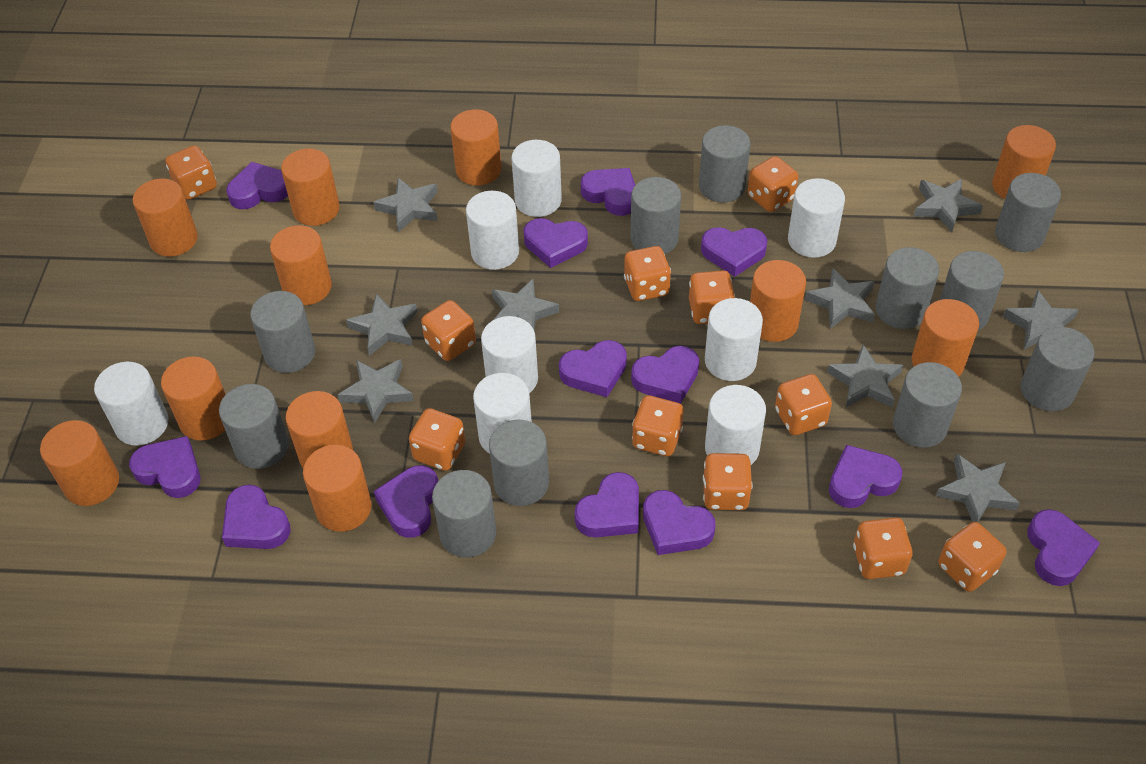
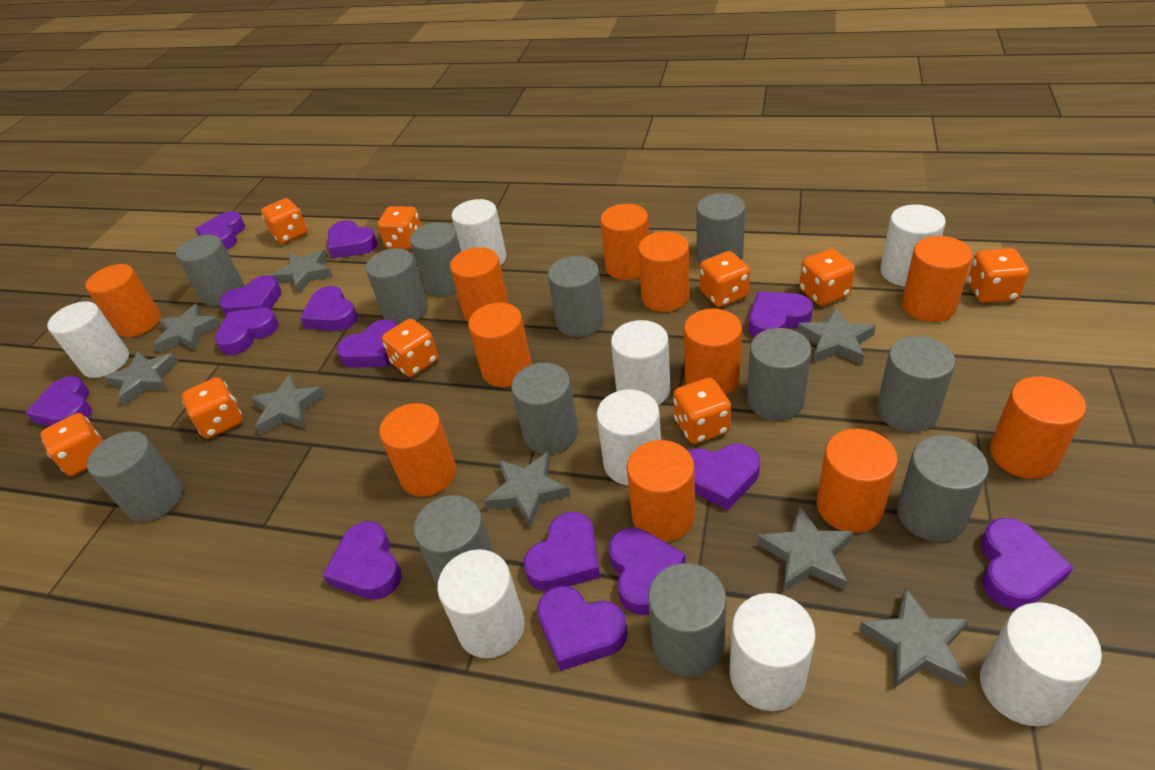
grey cylinder: [219,384,289,469] [250,291,315,373] [432,470,496,558] [489,420,549,506] [630,177,681,254] [699,125,750,203] [876,247,939,329] [893,362,962,448] [940,251,1004,331] [995,173,1061,252] [1021,327,1094,411] = 11 -> [87,431,183,522] [176,234,244,306] [366,248,428,325] [410,222,461,297] [413,495,494,587] [511,363,578,454] [548,256,604,337] [648,563,726,677] [696,193,745,263] [747,328,811,421] [877,336,955,432] [897,435,988,541] = 12
grey star: [338,359,414,424] [346,293,417,356] [373,178,438,232] [492,279,559,331] [805,268,875,329] [827,345,903,407] [914,179,983,232] [936,454,1020,523] [1003,290,1078,350] = 9 -> [104,351,179,406] [153,304,221,352] [250,374,325,435] [270,249,333,294] [484,452,570,528] [757,506,854,592] [797,307,876,365] [859,587,969,688] = 8
orange dice: [165,145,217,200] [409,408,465,471] [421,300,476,361] [624,246,671,301] [632,396,684,456] [689,270,735,324] [703,453,752,510] [748,156,798,212] [775,374,832,435] [853,518,913,579] [938,522,1007,592] = 11 -> [41,413,103,476] [182,377,242,439] [261,198,308,244] [378,206,422,249] [382,319,439,377] [673,378,731,444] [700,251,750,307] [799,249,855,306] [968,248,1029,303] = 9
purple heart: [129,436,201,498] [222,484,291,549] [226,162,288,209] [374,465,438,538] [524,218,588,268] [559,340,627,397] [575,472,639,538] [581,168,635,216] [631,346,699,403] [643,490,716,555] [701,227,767,277] [829,445,902,508] [1027,509,1100,586] = 13 -> [26,376,92,427] [195,212,245,250] [215,307,279,355] [219,275,282,316] [300,286,358,331] [323,521,402,600] [328,220,378,259] [337,320,397,368] [523,512,600,591] [537,586,628,671] [609,528,685,615] [688,444,760,510] [749,292,813,337] [981,518,1073,610] = 14

